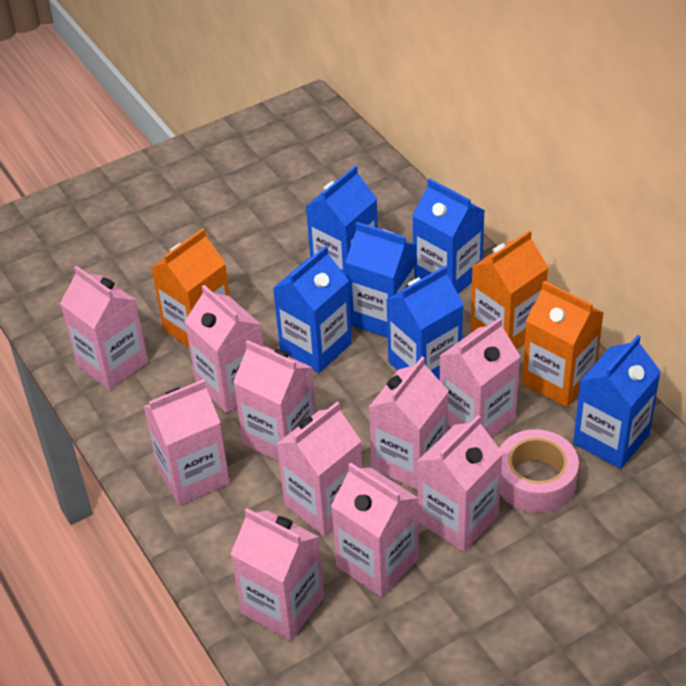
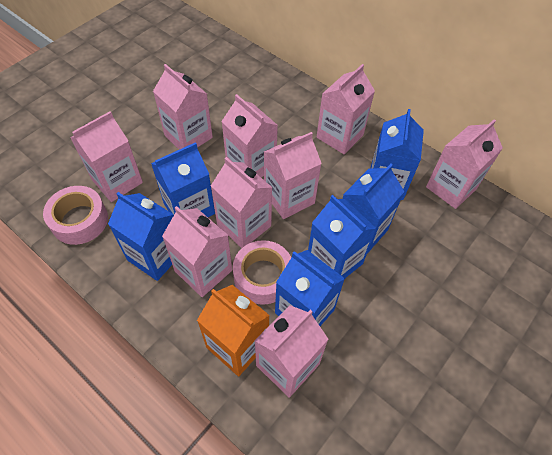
orange carton: [151,228,230,347] [470,230,549,350] [522,281,604,407] = 3 -> [197,285,270,376] = 1
pink carton: [60,266,148,390] [143,379,230,506] [184,285,264,413] [230,508,324,641] [233,340,316,462] [277,402,362,536] [331,463,419,597] [369,357,449,490] [417,415,503,552] [440,318,521,438] = 10 -> [70,111,143,202] [153,64,213,150] [162,206,232,297] [211,157,273,248] [221,94,278,178] [255,305,328,398] [264,132,322,219] [317,64,375,154] [426,119,503,209] = 9
pink tape: [499,429,579,513] = 1 -> [43,186,108,245] [233,240,291,305] = 2

